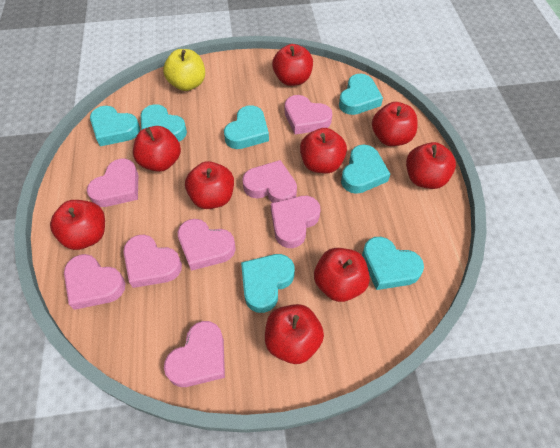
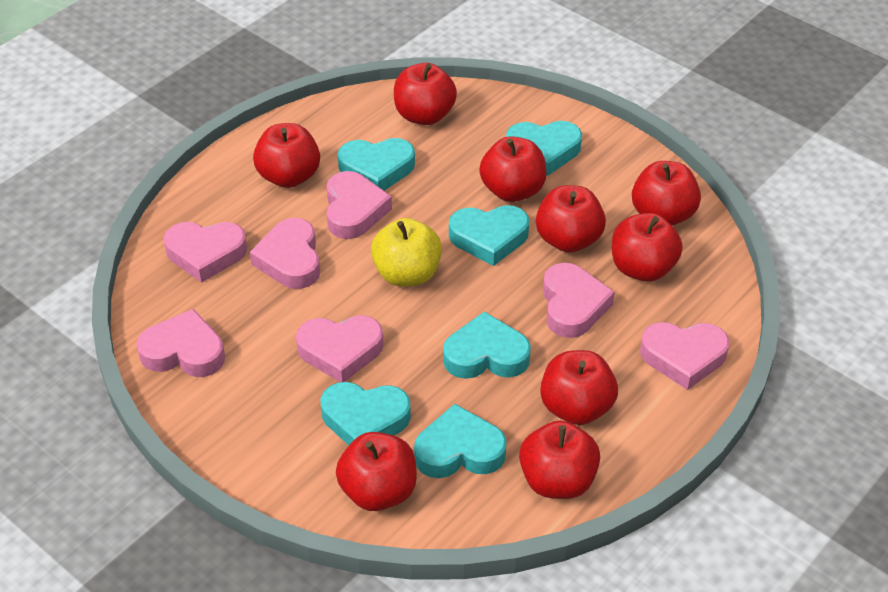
pink heart: [64,254,126,310] [87,159,138,207] [123,235,182,288] [164,321,225,387] [178,219,236,271] [242,160,297,203] [271,196,320,248] [285,95,332,135] = 8 -> [136,309,225,377] [164,222,247,283] [250,218,320,289] [296,315,384,382] [326,171,392,239] [543,263,615,338] [640,322,729,390] = 7
turquoise heart: [90,106,140,146] [141,104,187,142] [224,105,269,149] [241,254,295,313] [339,74,383,115] [341,145,390,194] [362,237,424,290] = 7 -> [320,382,411,445] [338,138,415,191] [414,404,507,478] [443,311,531,379] [449,205,529,266] [506,121,582,176] = 6

